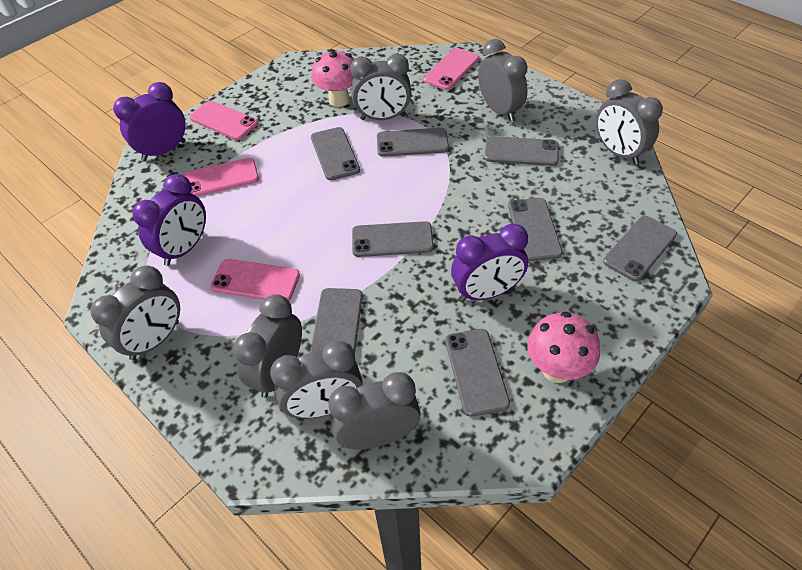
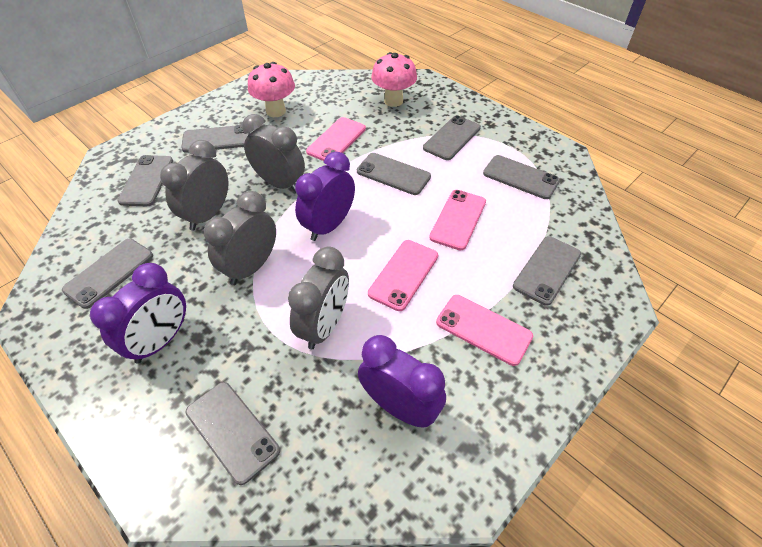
grey clock: [90,266,180,360] [233,294,302,398] [270,341,362,419] [328,372,421,449] [350,54,412,120] [478,39,528,122] [596,79,663,165] = 7 -> [160,140,229,231] [204,191,276,285] [242,114,305,193] [288,247,349,349] = 4

